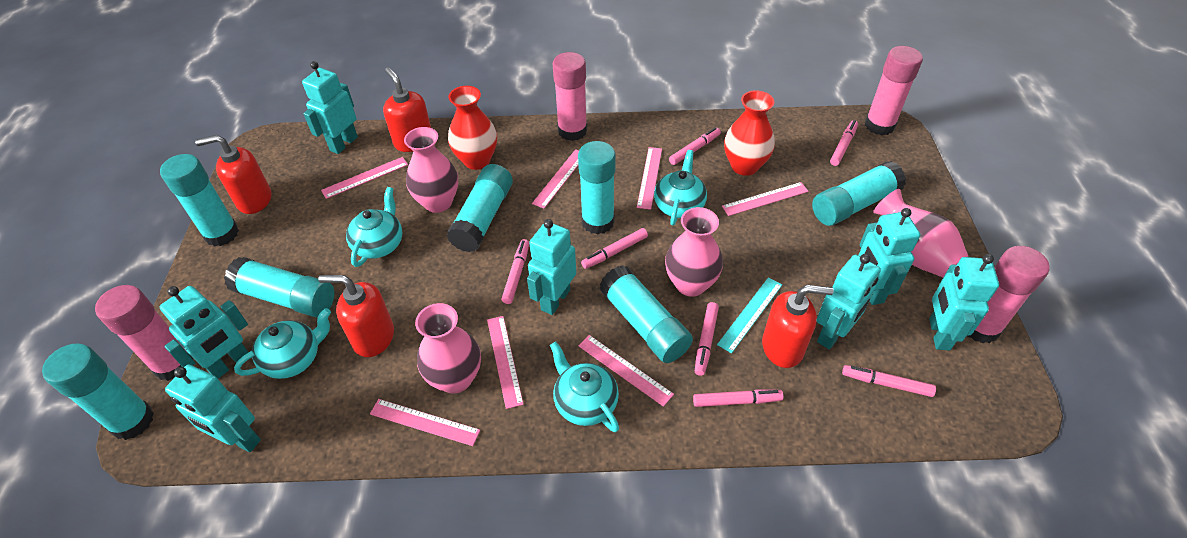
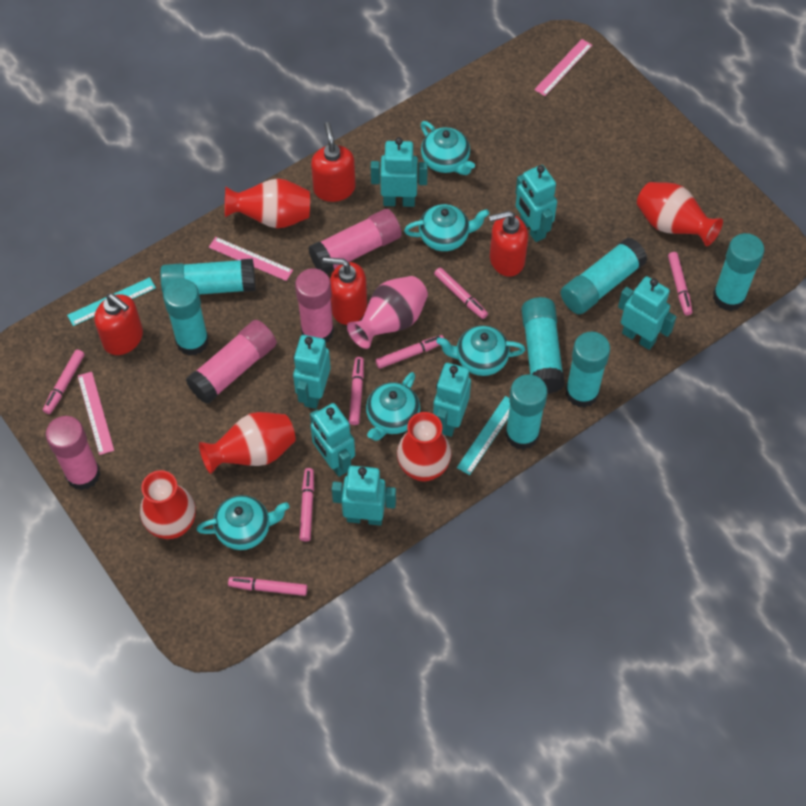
pink ruler: [321,157,408,199] [370,399,480,446] [487,316,524,409] [532,149,579,208] [579,335,674,407] [637,147,662,210] [722,182,809,216] = 7 -> [78,372,114,455] [209,237,293,281] [534,39,592,96] = 3
pink vase: [404,127,458,213] [415,303,481,394] [665,207,723,297] [873,189,969,278] = 4 -> [347,276,428,349] = 1
red vase: [448,86,497,170] [724,90,775,176] = 2 -> [140,470,196,539] [199,412,296,474] [225,179,310,228] [397,412,451,482] [637,182,723,246] = 5
turquoise ruler: [717,277,782,353] = 1 -> [67,277,156,326] [457,396,510,475] = 2
turquoise teapot: [234,308,331,379] [346,187,402,267] [550,342,619,432] [654,150,707,225] = 4 -> [196,495,289,550] [366,372,420,441] [404,204,489,251] [421,121,475,175] [437,326,526,376] = 5

